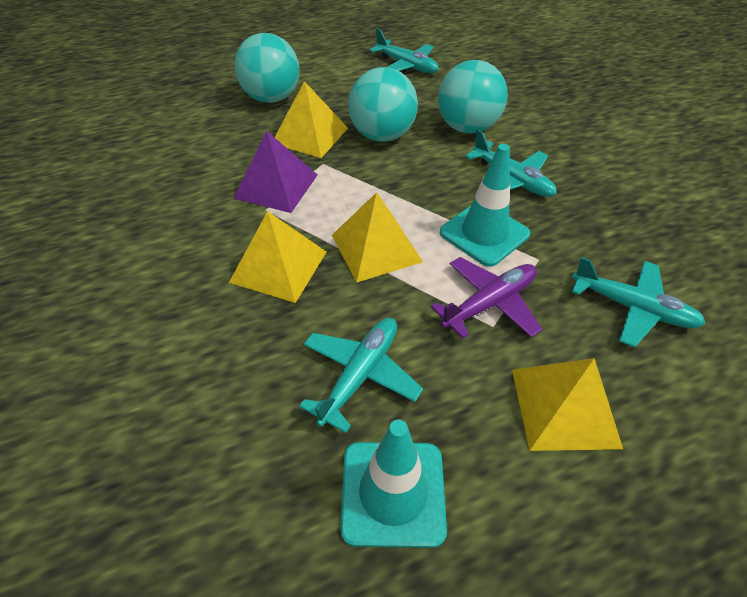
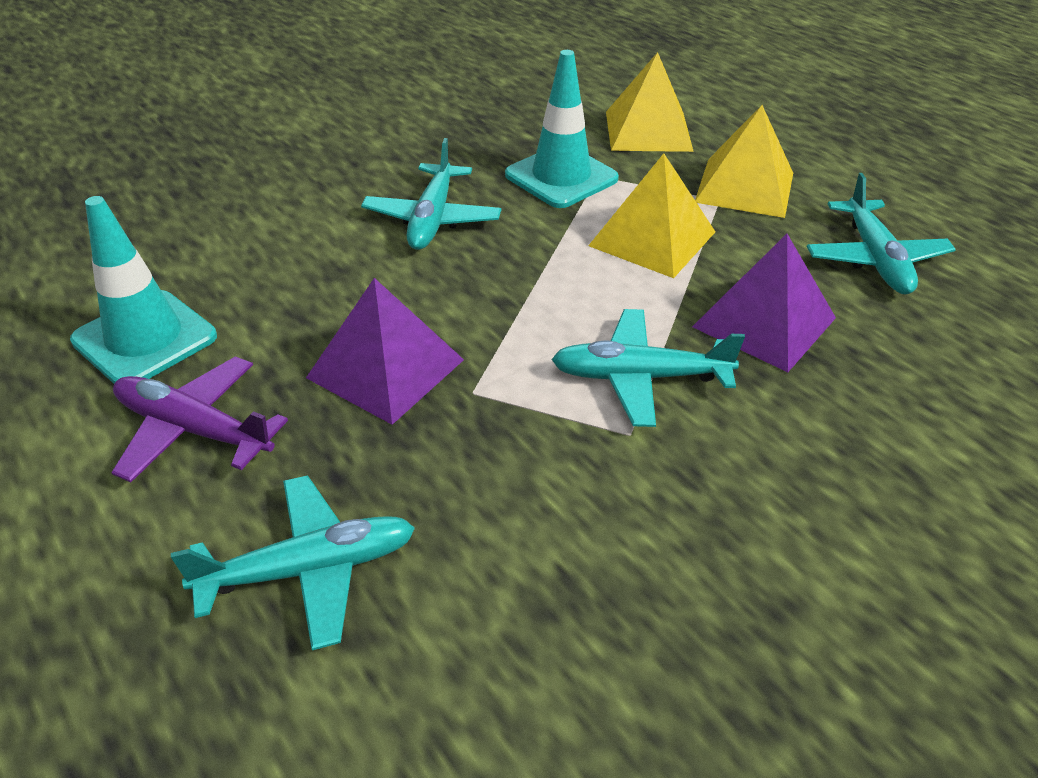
purple pyramid: [233,130,317,213] = 1 -> [306,278,464,425] [692,234,836,372] = 2
turquoise ball: [234,33,300,103] [348,67,418,142] [438,60,508,134] = 3 -> none = 0
yellow pyramid: [229,211,326,303] [275,81,348,158] [332,192,423,283] [512,358,623,451] = 4 -> [588,153,715,278] [606,52,694,152] [695,105,793,218] = 3

